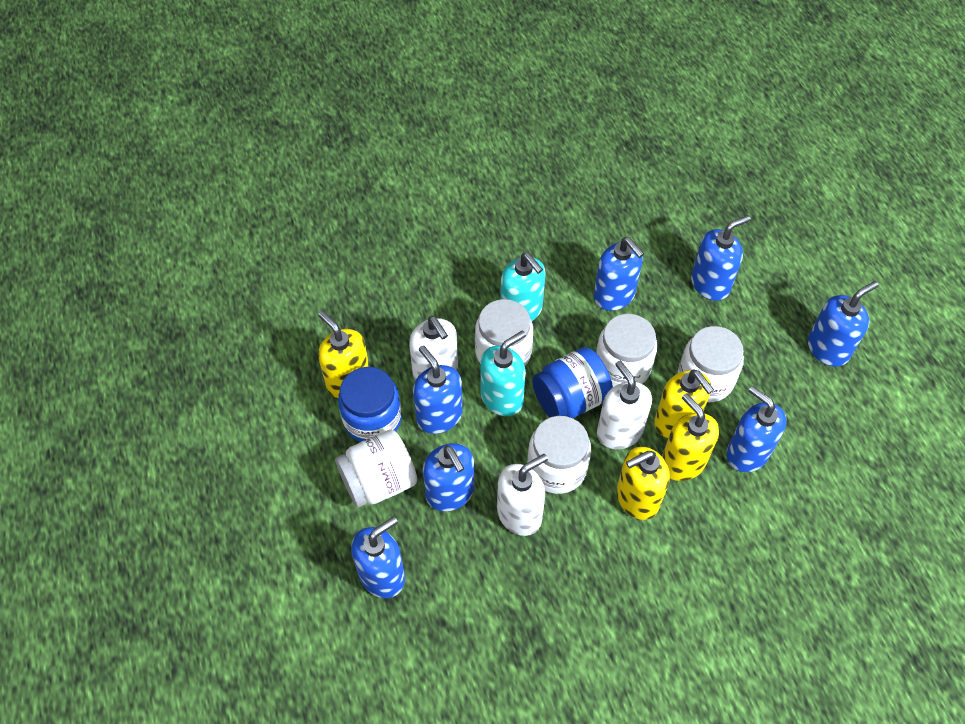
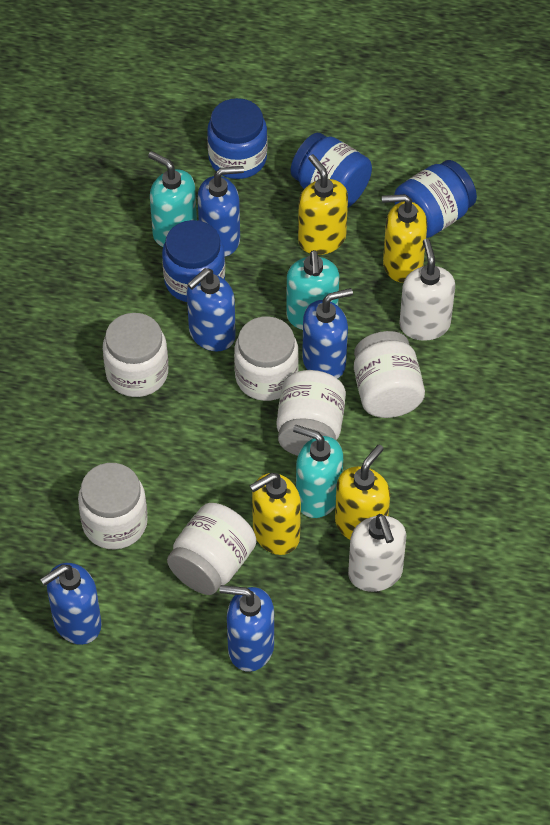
blue jar: [338,367,402,442] [532,347,613,418] = 2 -> [162,220,225,302] [207,98,267,179] [291,133,372,208] [395,160,477,238] = 4
blue soap dispenser: [351,516,405,598] [413,345,463,434] [423,443,475,512] [594,237,644,311] [691,215,751,301] [726,386,786,472] [808,281,879,367] = 7 -> [40,563,102,645] [187,268,236,352] [198,166,244,257] [220,585,274,672] [302,288,353,379] = 5
turquoise soap dispenser: [480,331,526,416] [500,253,545,321] = 2 -> [148,151,197,247] [286,250,339,330] [293,425,343,518] = 3
white jar: [335,429,417,508] [475,299,533,366] [527,416,591,494] [596,314,657,387] [678,326,744,403] = 5 -> [78,463,148,549] [103,313,168,397] [167,503,256,595] [234,316,299,401] [277,370,346,456] [354,331,425,418] = 6
white soap dispenser: [409,316,458,380] [497,454,548,536] [597,361,652,449] = 3 -> [348,514,406,592] [400,239,455,341] = 2

